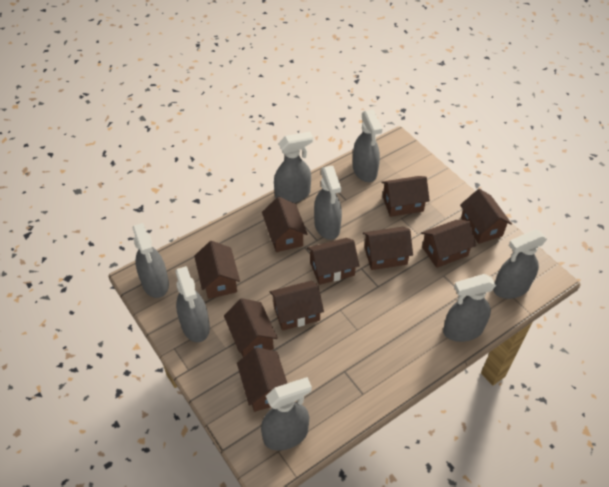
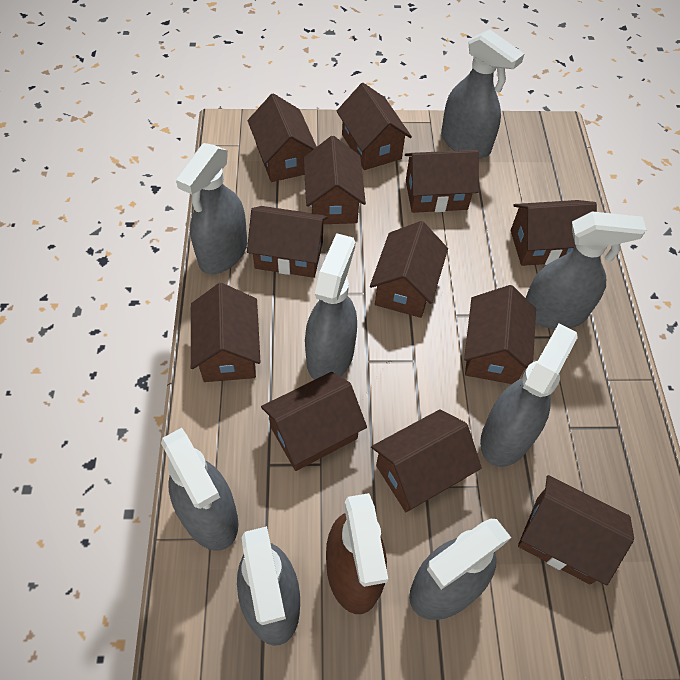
brown house: [194,241,240,299] [224,298,278,357] [237,347,287,412] [262,197,308,252] [270,281,324,331] [307,238,359,285] [363,227,413,270] [381,176,430,217] [421,220,476,268] [460,189,512,244] = 10 -> [191,283,261,382] [247,93,317,182] [247,206,328,278] [261,372,367,471] [304,136,366,224] [336,83,412,170] [370,221,448,318] [371,409,482,512] [405,150,479,213] [464,285,536,384] [511,200,597,266] [518,475,634,585] = 12
brown spray bottle: none = 0 -> [326,493,388,614] = 1

